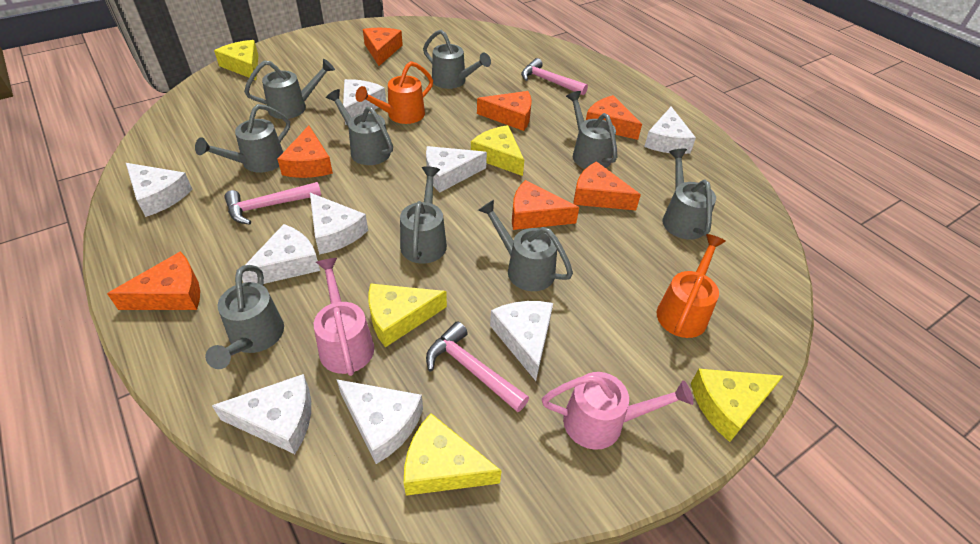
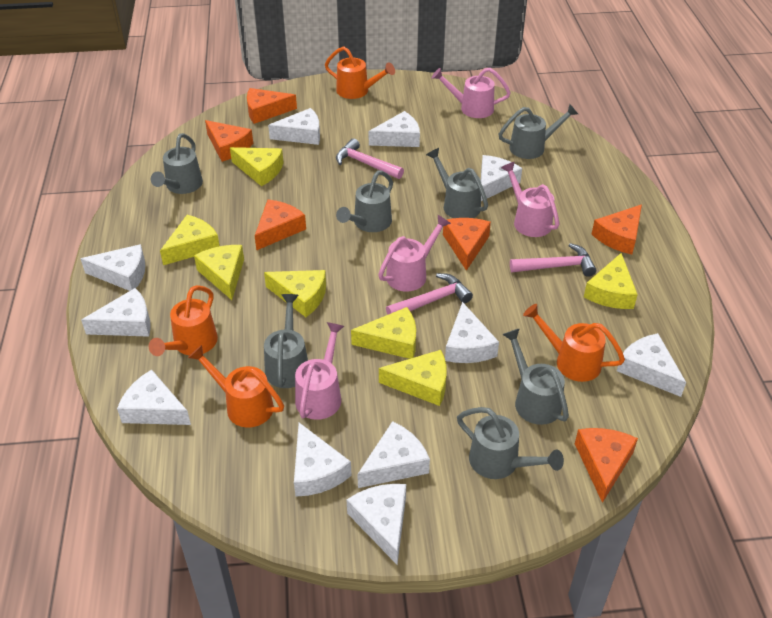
grey watering can: [195,104,290,173] [205,265,284,369] [244,59,335,119] [326,89,393,165] [400,166,447,264] [423,30,491,89] [478,200,573,291] [566,91,617,169] [663,148,716,240] = 9 -> [151,133,203,194] [264,294,308,388] [336,170,393,232] [426,148,488,218] [457,407,564,479] [498,104,578,159] [502,328,569,425] = 7
orange cheese: [107,251,200,310] [277,125,333,178] [363,28,403,66] [477,91,532,131] [512,180,579,230] [573,161,641,210] [586,95,642,140] = 7 -> [205,120,253,162] [247,88,297,124] [255,199,306,251] [443,218,491,271] [575,428,638,503] [592,204,642,254] = 6
orange watering can: [355,61,433,124] [657,234,726,338] = 2 -> [149,285,218,356] [188,345,284,427] [325,46,395,99] [523,304,625,382] = 4
pink watering can: [314,258,374,376] [542,372,694,450] = 2 -> [295,322,344,420] [378,215,451,291] [432,68,511,118] [501,162,559,237] = 4
white cheese: [126,163,192,217] [212,374,311,454] [242,224,320,284] [310,193,368,255] [336,379,423,464] [343,79,386,125] [426,146,487,192] [490,301,553,381] [644,107,696,154] = 9 -> [81,244,146,291] [81,288,151,337] [117,370,191,425] [268,108,320,145] [294,423,352,497] [347,484,406,564] [357,421,430,488] [368,111,420,147] [445,302,499,363] [481,155,522,201] [617,333,686,397] = 11
yellow cheese: [214,40,258,80] [368,283,447,348] [404,413,502,496] [471,125,524,176] [691,369,783,442] = 5 -> [160,215,220,265] [194,245,244,300] [230,147,284,186] [264,270,326,317] [351,307,416,359] [379,350,447,406] [584,253,638,309] = 7

